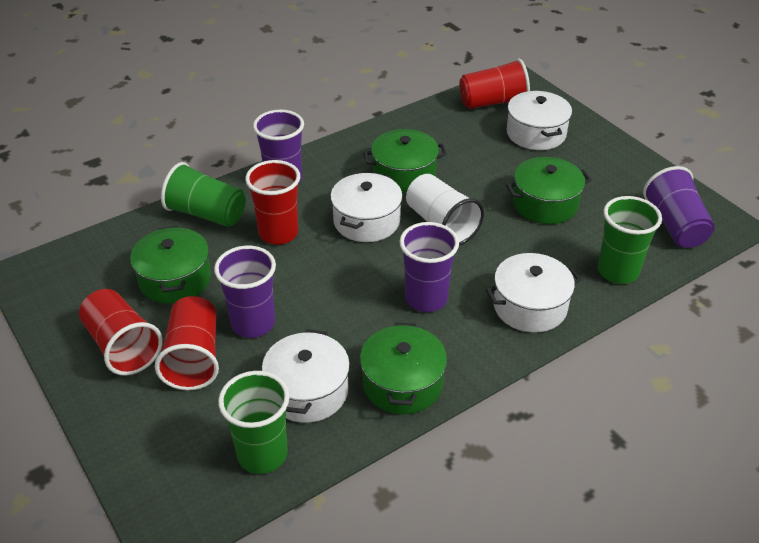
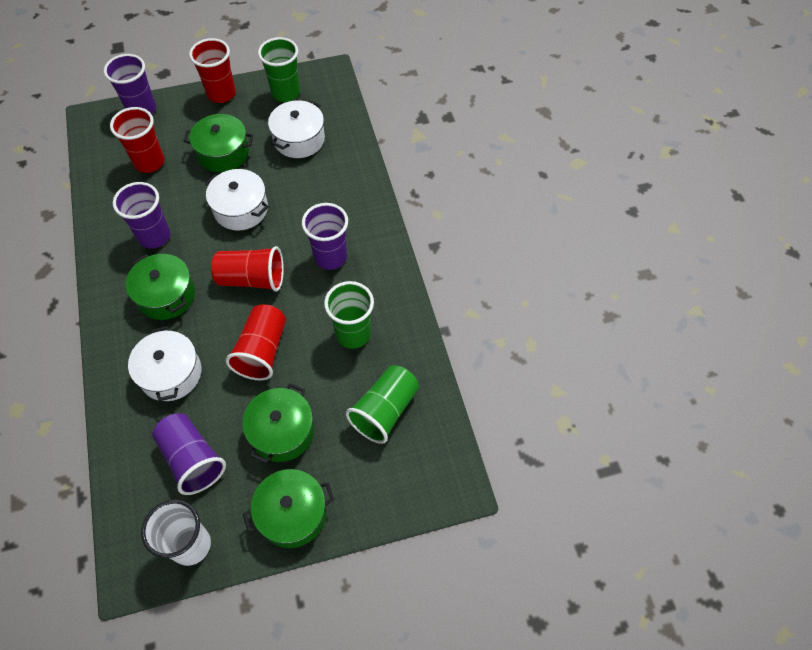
white pot: [262,329,350,423] [330,173,403,242] [486,253,581,333] [507,91,572,150] = 4 -> [128,326,201,401] [205,169,269,231] [268,100,325,158] = 3

